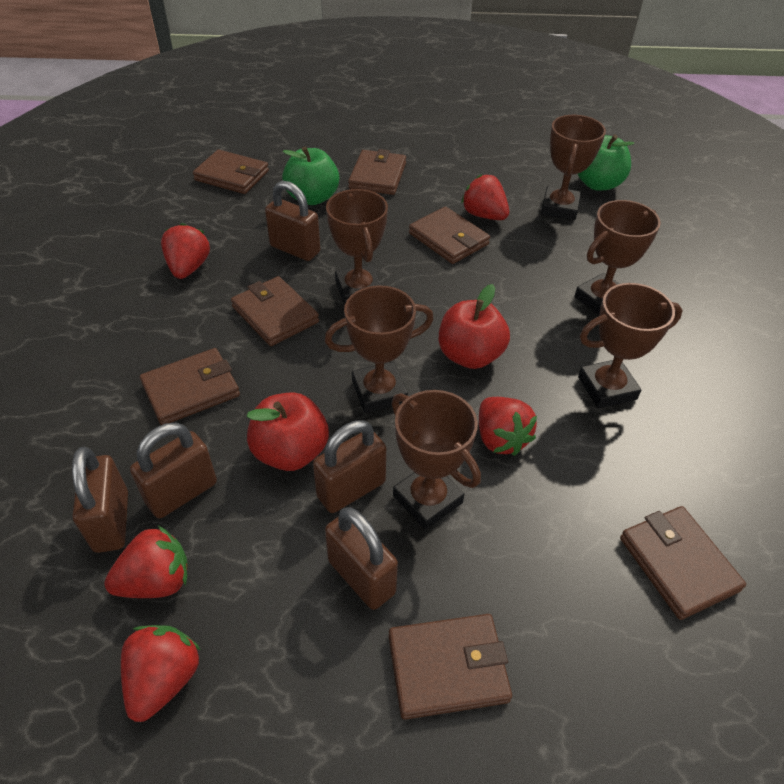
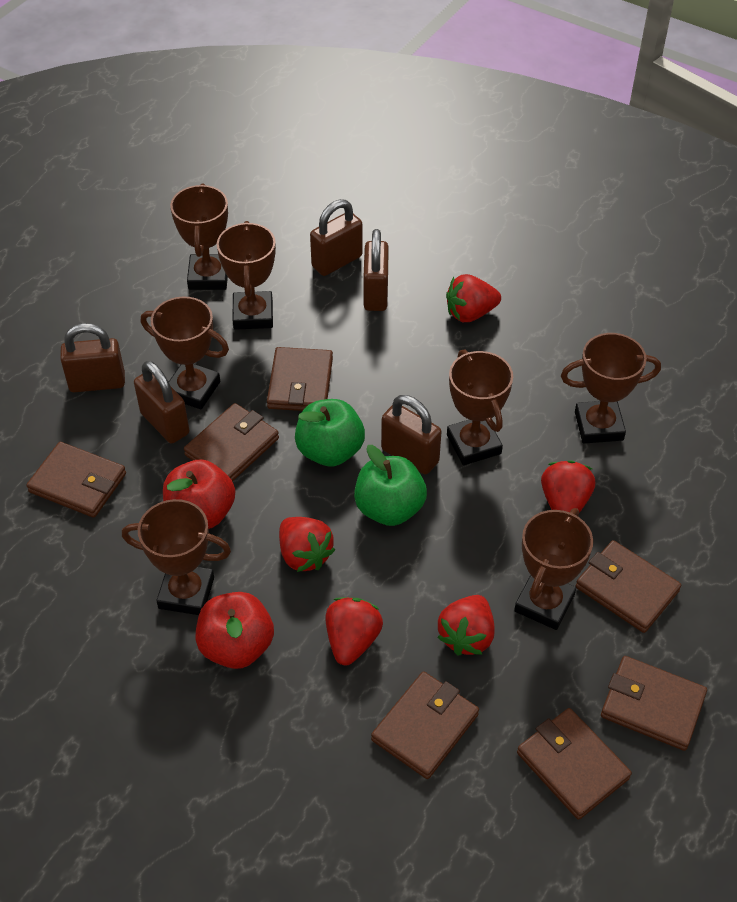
brown trophy: [325,285,434,413] [326,189,388,305] [392,390,481,530] [541,115,606,220] [574,200,661,315] [578,283,682,408] = 6 -> [122,499,231,615] [141,296,229,410] [170,184,228,290] [217,221,276,330] [447,349,513,465] [514,508,593,630] [561,333,661,444] = 7

